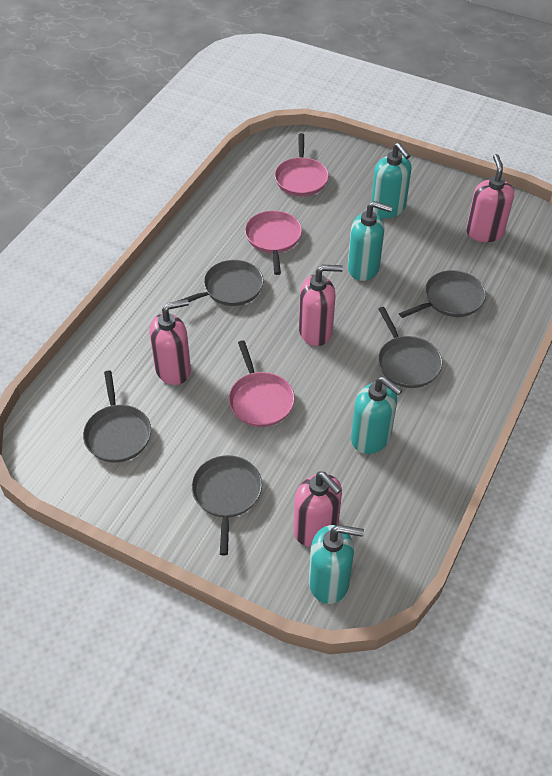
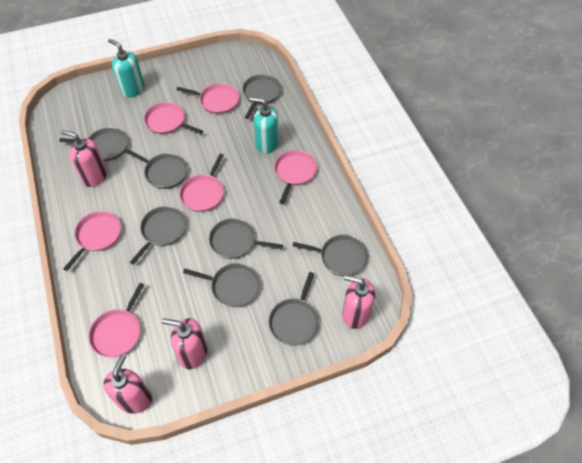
grey pan: [83,371,151,463] [178,260,264,306] [191,455,262,555] [378,307,442,388] [399,270,486,318] = 5 -> [59,127,128,161] [125,149,188,189] [130,206,186,265] [183,263,260,307] [209,218,283,259] [242,74,281,119] [269,272,319,346] [293,235,368,276] = 8
pink pan: [229,340,295,427] [245,211,302,275] [275,133,329,196] = 3 -> [63,211,121,271] [89,283,144,357] [144,102,203,134] [176,83,239,114] [179,154,224,212] [274,150,317,204] = 6
turquoise soap dispenser: [309,525,364,604] [348,201,393,281] [351,376,402,454] [371,143,411,218] = 4 -> [108,39,145,98] [249,97,279,154] = 2

